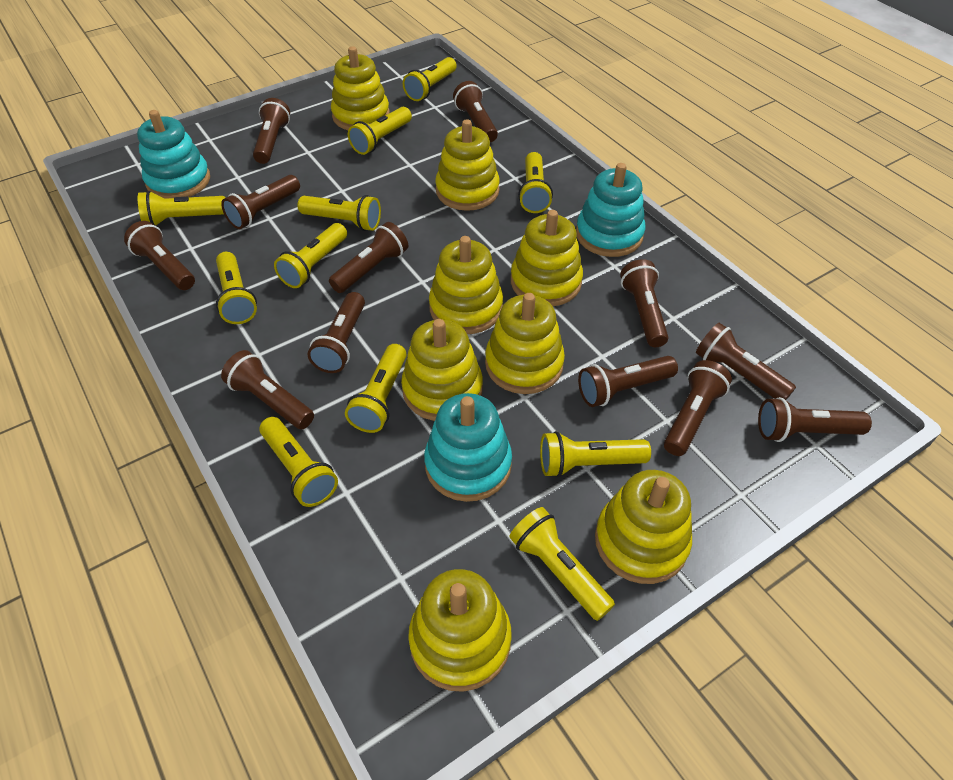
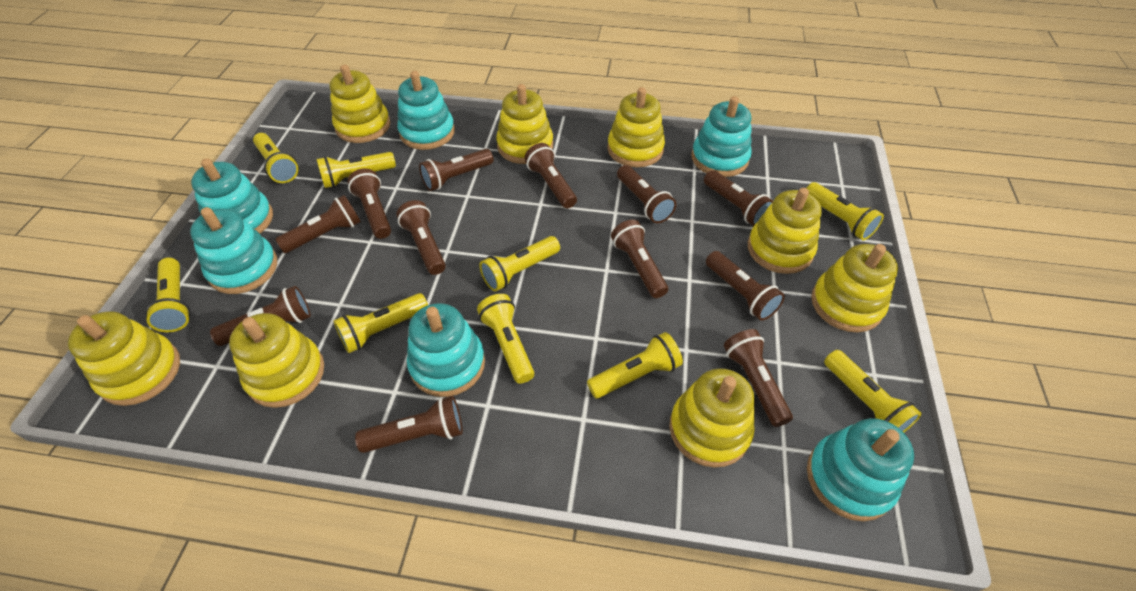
turquoise stacking toy: [137,110,210,199] [424,393,512,502] [576,163,645,257] = 3 -> [190,207,277,294] [191,158,273,234] [397,71,455,150] [407,303,485,397] [692,96,752,177] [807,418,914,521] = 6
yellow flashlight: [138,191,226,226] [216,252,257,324] [259,417,338,507] [274,223,347,288] [298,195,381,231] [345,344,407,433] [348,107,412,155] [403,57,457,101] [509,507,615,621] [518,152,553,213] [540,431,651,478] = 11 -> [145,258,191,332] [253,133,299,183] [317,152,396,188] [334,293,428,353] [477,294,534,384] [480,236,560,291] [587,332,683,398] [806,182,884,240] [824,350,922,432] = 9

